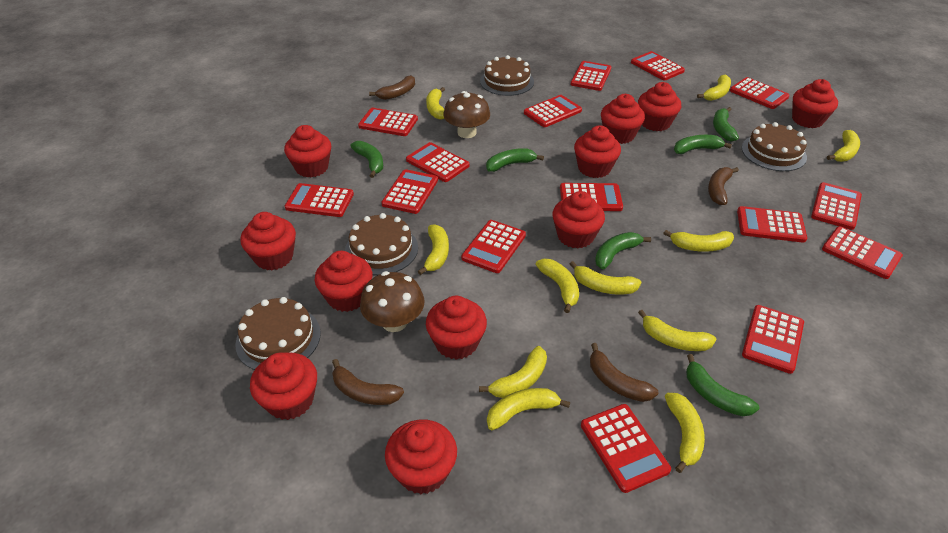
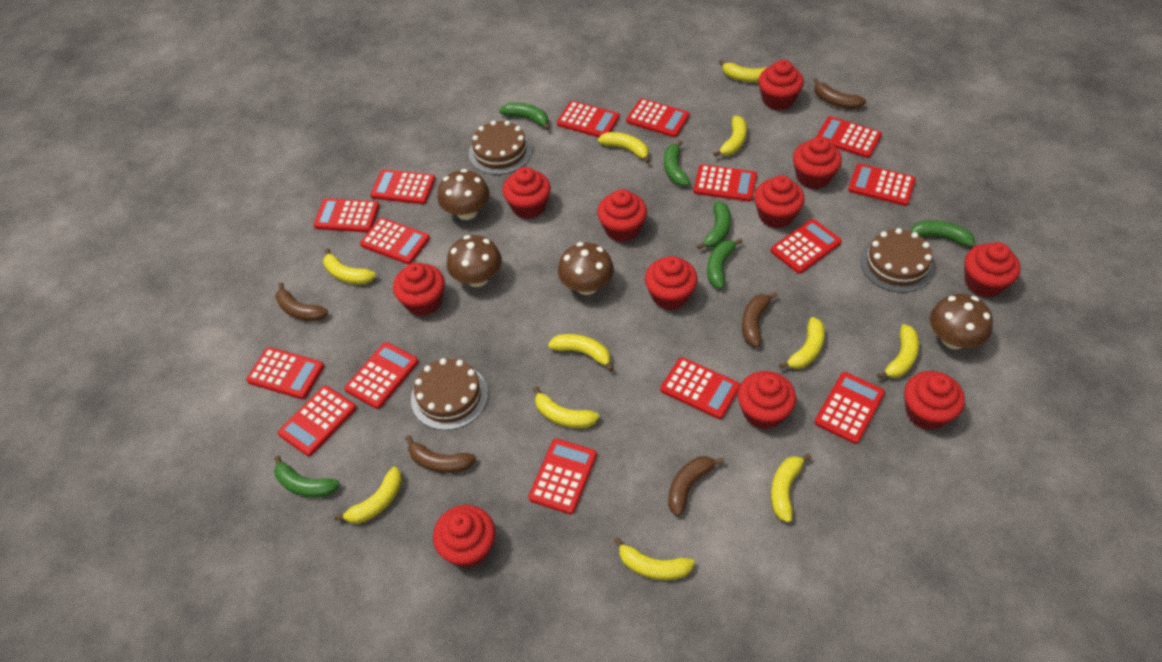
brown banana: [332,359,404,405] [369,75,415,100] [590,343,658,402] [708,167,739,205] = 4 -> [275,282,328,321] [405,435,476,473] [668,456,724,516] [742,292,778,347] [813,78,866,109] = 5
brown cake: [235,297,321,370] [345,213,418,275] [480,55,534,96] [742,122,807,171] = 4 -> [411,358,488,430] [469,120,532,175] [860,228,935,293] = 3
brown mushroom: [360,271,425,332] [443,91,490,138] = 2 -> [437,169,490,220] [447,235,502,287] [558,242,614,295] [930,294,993,349] = 4

